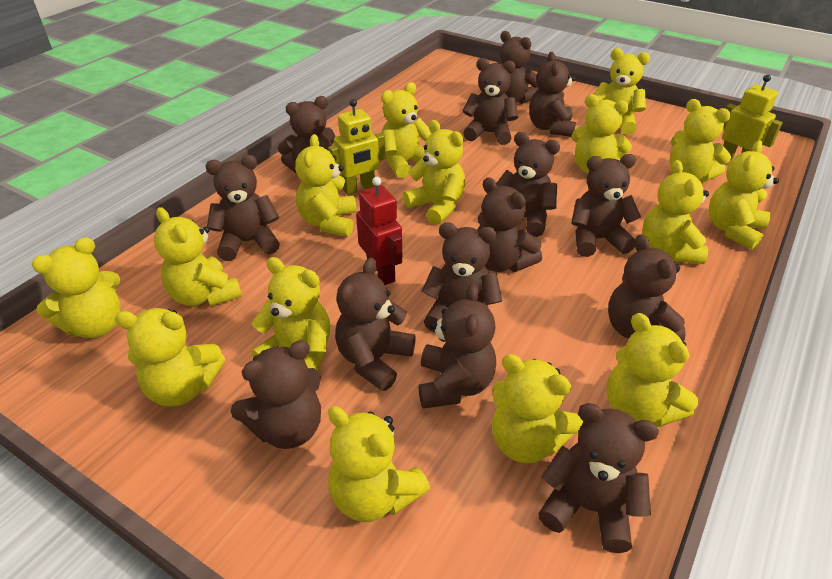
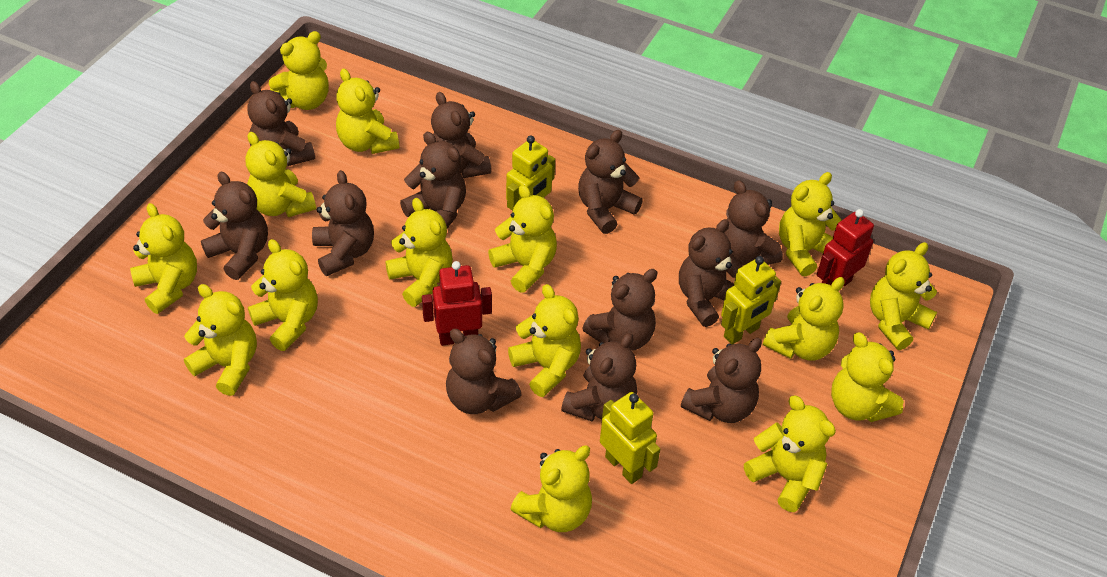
brown teddy bear: [206,155,280,261] [231,340,321,449] [278,96,335,174] [335,258,416,391] [418,283,496,409] [421,223,502,332] [462,58,518,145] [477,177,542,272] [496,132,560,237] [497,31,539,104] [529,52,576,137] [538,403,659,553] [571,154,641,257] [608,234,686,342] = 14 -> [201,172,268,280] [248,81,315,166] [312,170,374,276] [400,132,466,229] [431,92,491,178] [446,329,522,414] [561,333,637,422] [578,130,643,234] [582,269,658,351] [679,219,742,327] [681,338,762,423] [725,180,783,265] = 12
red robot: [356,177,402,285] = 1 -> [422,261,492,346] [817,209,874,287] = 2
yellow robot: [329,99,386,195] [722,75,783,160] = 2 -> [506,135,555,211] [600,392,660,484] [721,256,781,344] = 3

